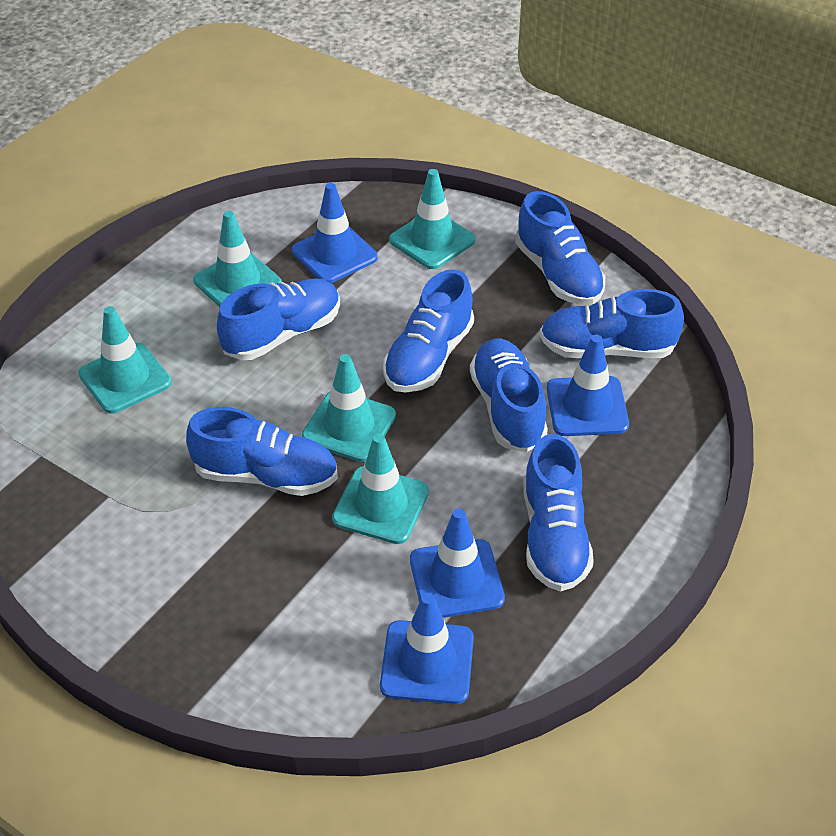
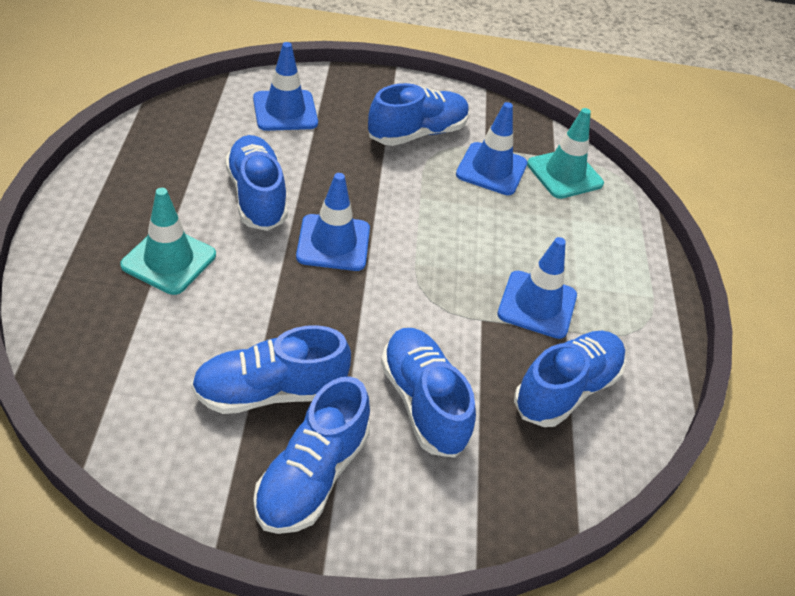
blue shoe: [186,407,338,496] [217,278,340,360] [383,269,474,392] [470,338,548,452] [515,191,605,305] [523,434,594,592] [540,289,684,358] = 7 -> [191,325,351,414] [225,135,288,231] [254,376,370,534] [368,83,469,146] [381,328,476,458] [514,331,626,427] = 6
turquoise traffic cone: [78,306,172,413] [193,210,282,307] [302,354,396,462] [332,434,429,544] [389,169,476,269] = 5 -> [120,188,216,295] [527,108,604,199] = 2

